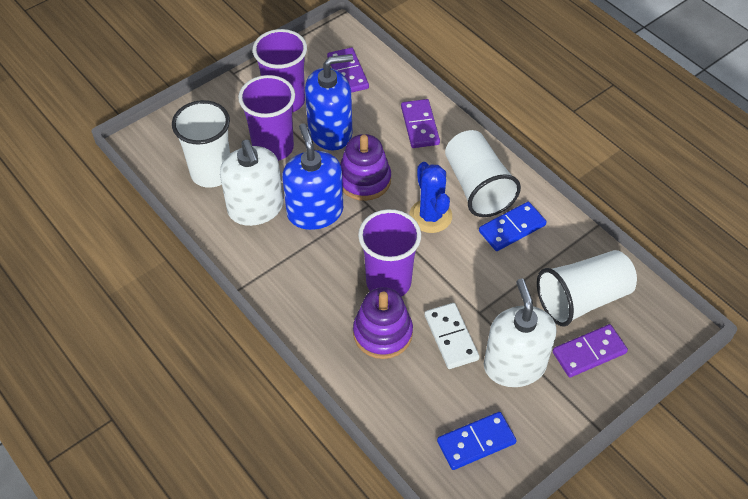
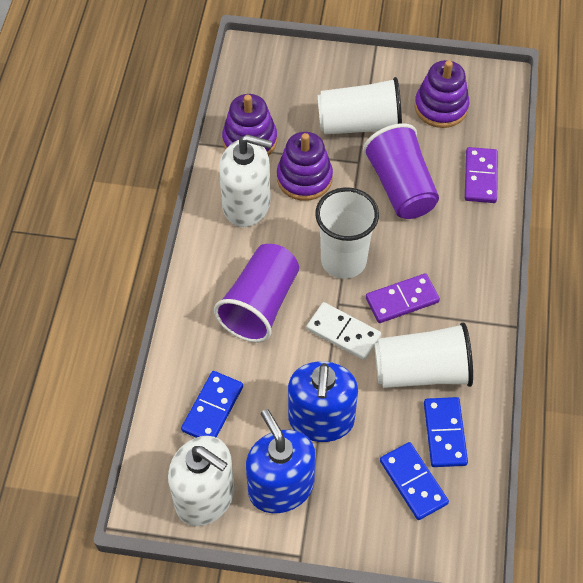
blue cactus: [409,162,452,233] = 1 -> none = 0
blue domino: [437,412,517,470] [479,202,546,251] = 2 -> [181,371,243,438] [380,442,449,520] [424,397,468,467] = 3
purple cup: [238,75,295,161] [253,29,307,113] [358,209,421,297] = 3 -> [214,244,299,343] [363,123,439,219] = 2
purple domino: [327,48,369,93] [401,99,440,148] [553,324,628,377] = 3 -> [366,273,440,323] [465,147,498,203] = 2
purple stacking toy: [340,134,391,201] [353,287,413,359] = 2 -> [222,94,277,156] [277,132,333,201] [415,60,469,128] = 3

